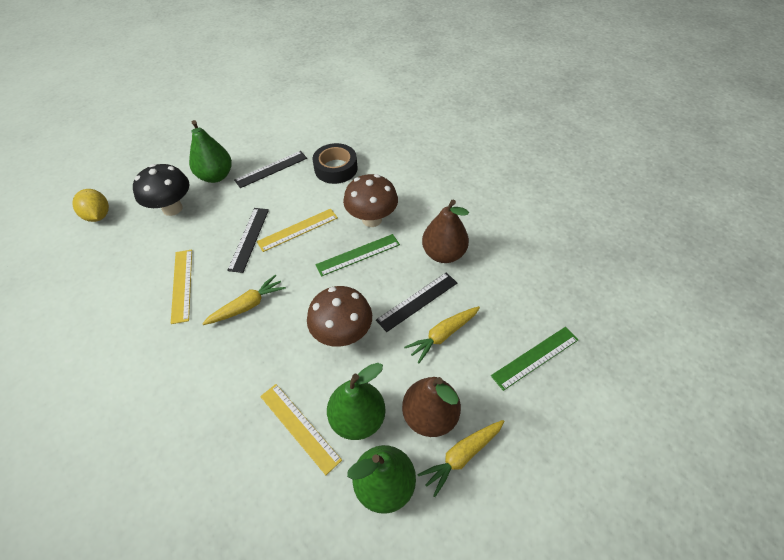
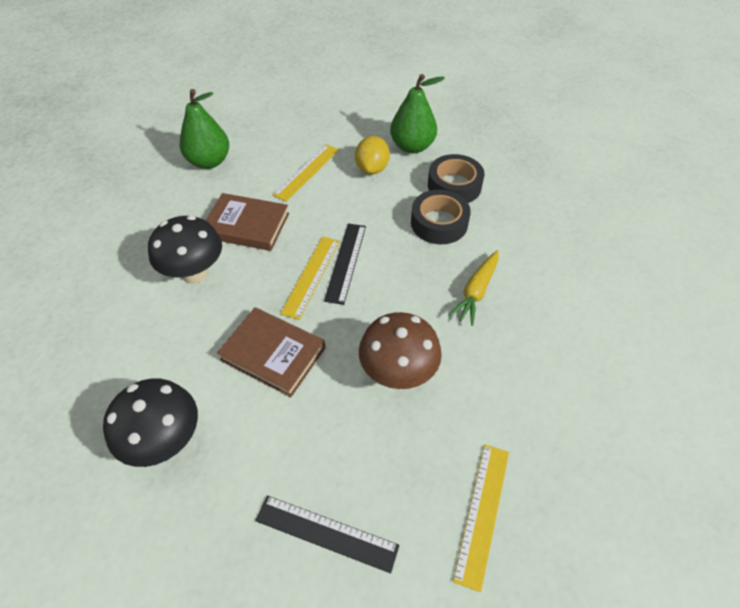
black mushroom: [133,164,189,216] = 1 -> [103,378,198,467] [148,215,222,284] = 2
black ruler: [227,208,269,273] [234,151,307,188] [376,272,457,332] = 3 -> [255,495,399,573] [324,224,366,305] = 2
black tape: [312,143,358,184] = 1 -> [411,190,471,244] [428,154,485,203] = 2
brown book: none = 0 -> [206,193,289,251] [217,307,325,397] = 2
brown mushroom: [307,286,372,347] [343,174,398,227] = 2 -> [359,312,442,389] = 1
brown pear: [402,377,461,437] [422,200,469,263] = 2 -> none = 0
green pear: [189,120,232,183] [327,363,386,440] [347,445,416,514] = 3 -> [180,89,229,169] [390,74,445,153] = 2
green ruler: [315,234,400,277] [491,327,578,391] = 2 -> none = 0
yellow carrot: [202,274,286,325] [404,306,480,363] [417,420,504,497] = 3 -> [448,250,499,326] = 1

